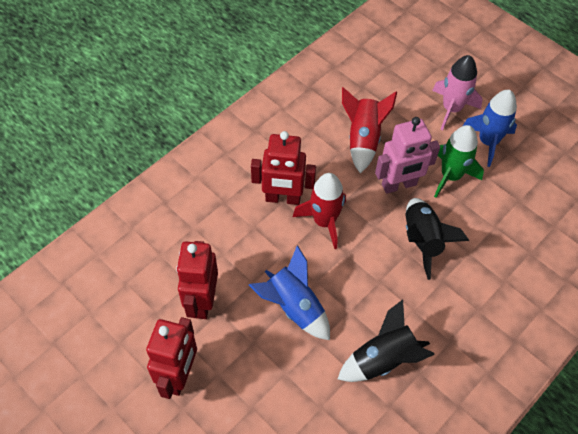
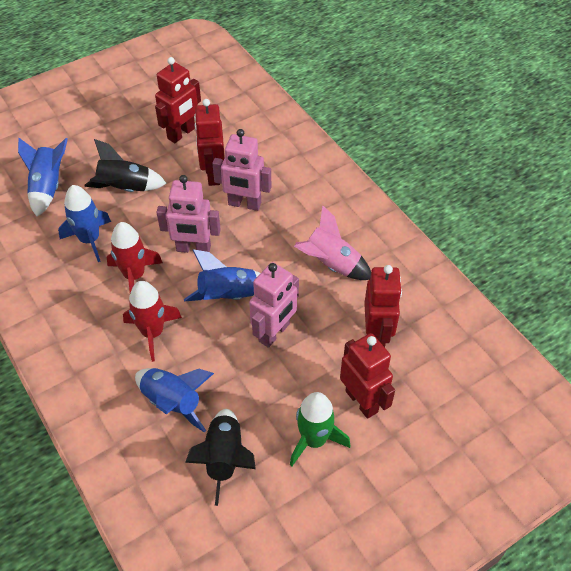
blue rocket: [249,245,330,340] [463,90,517,167] = 2 -> [18,138,68,217] [58,185,111,262] [135,368,214,433] [184,249,260,301] = 4
pink robot: [375,117,440,194] = 1 -> [156,175,221,253] [212,129,271,211] [249,262,299,348] = 3
red robot: [146,317,197,399] [176,241,218,319] [251,131,316,205] = 3 -> [155,57,201,143] [194,99,225,186] [340,333,395,419] [364,265,402,347] = 4

